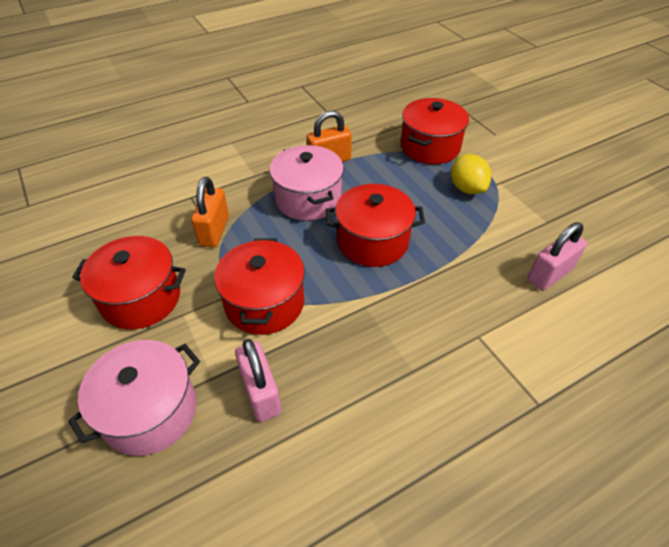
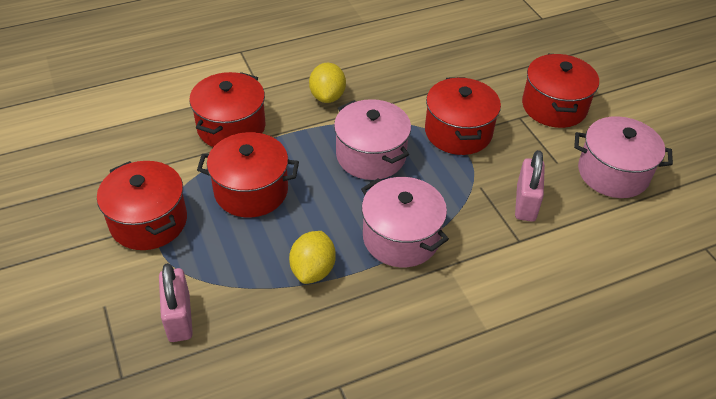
orange padlock: [191,177,229,247] [307,111,352,162] = 2 -> none = 0
pink pot: [68,340,200,456] [270,145,344,221] = 2 -> [334,99,411,180] [361,177,449,267] [574,116,673,198] = 3
red pot: [72,236,186,329] [214,238,305,335] [326,184,425,267] [401,98,469,164] = 4 -> [97,161,187,250] [189,72,265,147] [197,132,299,217] [425,77,501,155] [522,54,599,128] = 5
yellow lemon: [451,154,491,194] = 1 -> [289,231,336,284] [309,63,346,103] = 2

